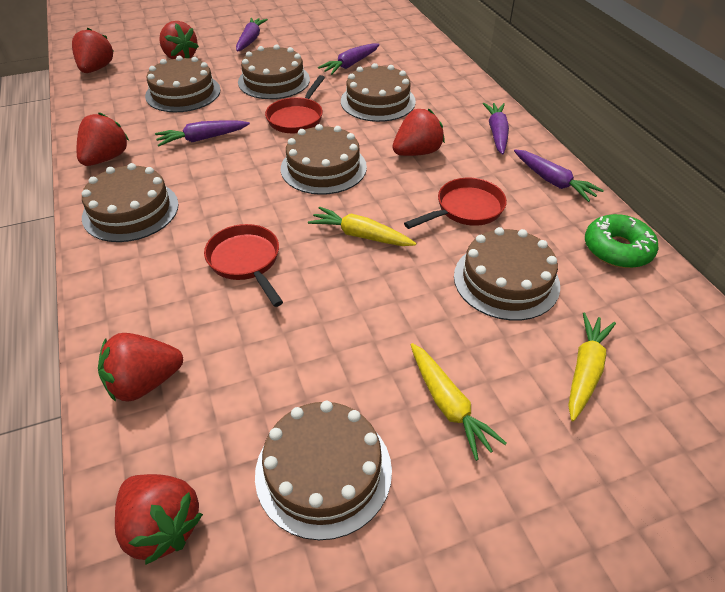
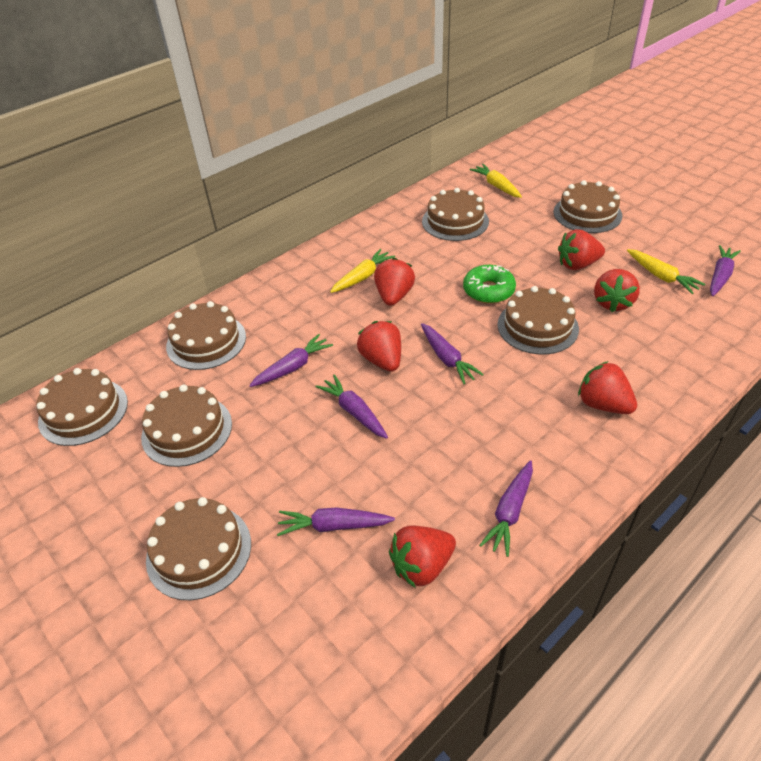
purple carrot: [155,120,250,147] [236,18,268,52] [318,43,380,75] [483,103,509,155] [514,149,604,202] = 5 -> [249,334,333,387] [277,508,395,536] [315,374,388,439] [421,323,484,384] [479,460,533,557] [710,245,741,296] = 6
red pan: [204,224,283,307] [265,75,325,134] [404,178,507,229] = 3 -> none = 0

